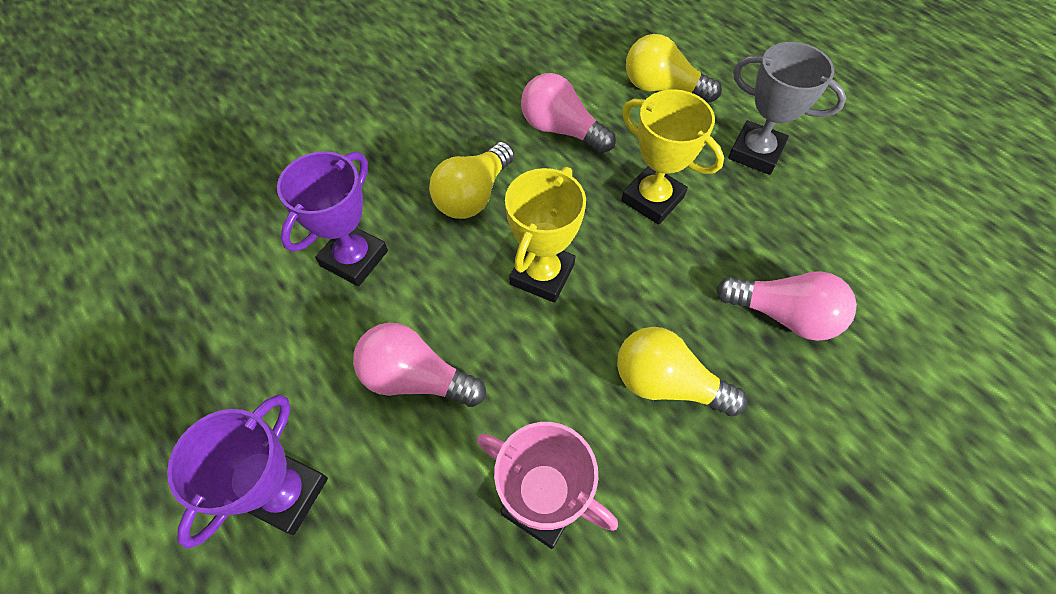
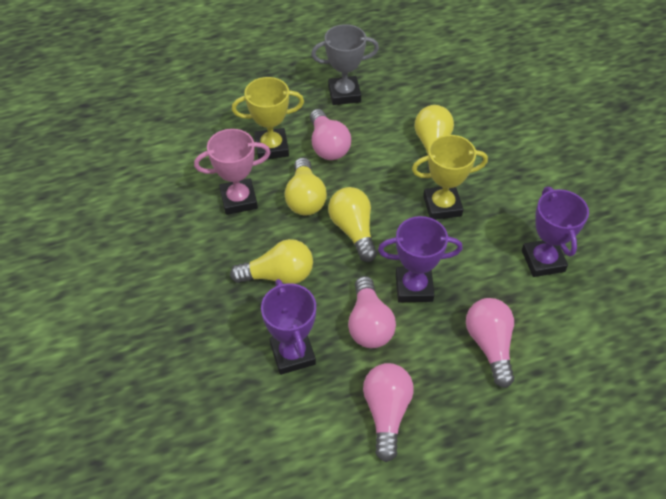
pink light bulb: [353,323,486,407] [521,73,616,153] [716,271,857,341] = 3 -> [310,109,351,160] [348,276,396,348] [363,363,414,462] [466,298,514,388] = 4
purple trophy: [167,395,328,549] [277,151,388,286] = 2 -> [261,279,316,375] [378,216,462,302] [522,187,589,277] = 3
yellow light bulb: [429,142,514,219] [617,327,747,416] [626,34,722,103] = 3 -> [230,239,313,284] [285,157,327,215] [328,187,377,262] [415,105,454,170] = 4

